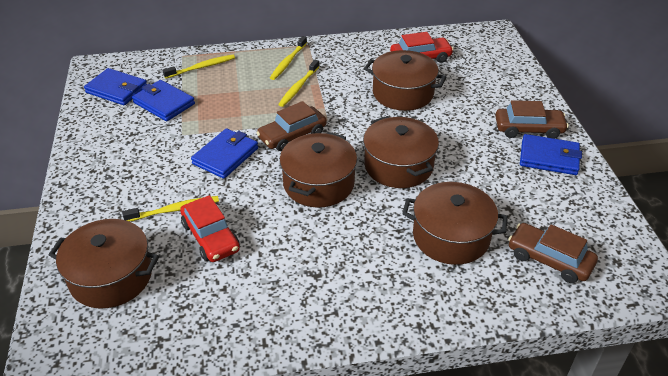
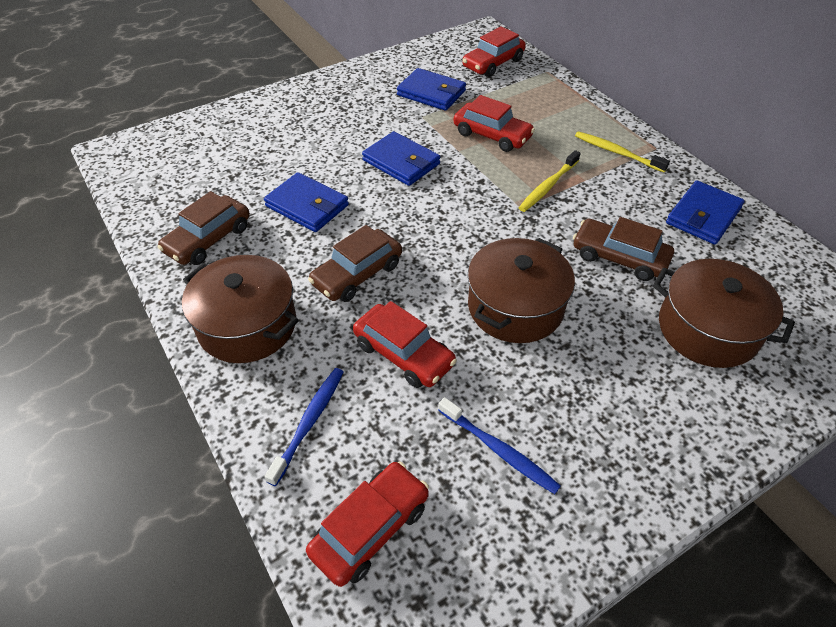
blue toothbrush: none = 0 -> [264,368,344,486] [438,397,561,494] = 2
brown pot: [49,219,159,309] [280,132,357,208] [363,116,439,188] [364,50,446,111] [402,182,508,265] = 5 -> [182,255,299,363] [468,238,575,343] [653,259,795,368] = 3
red car: [180,195,240,262] [390,32,454,63] = 2 -> [306,461,429,587] [353,301,457,388] [454,95,535,152] [462,26,526,77] = 4
yellow toothbrush: [122,196,219,222] [163,55,235,79] [270,36,307,80] [278,60,319,107] = 4 -> [519,150,581,212] [575,131,670,172] = 2

